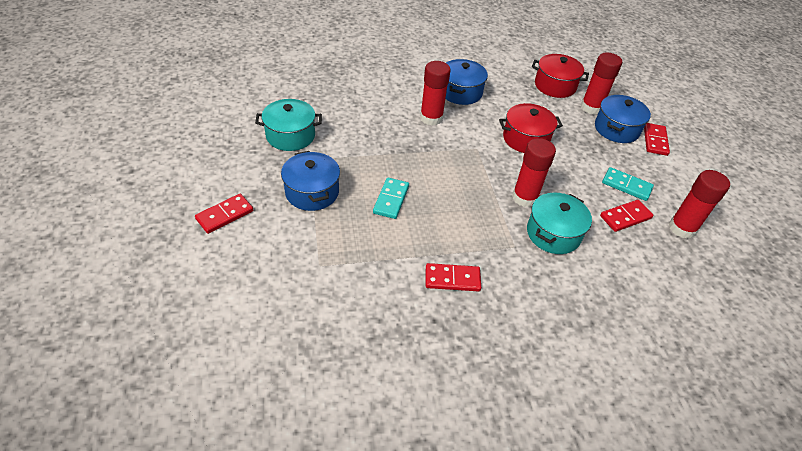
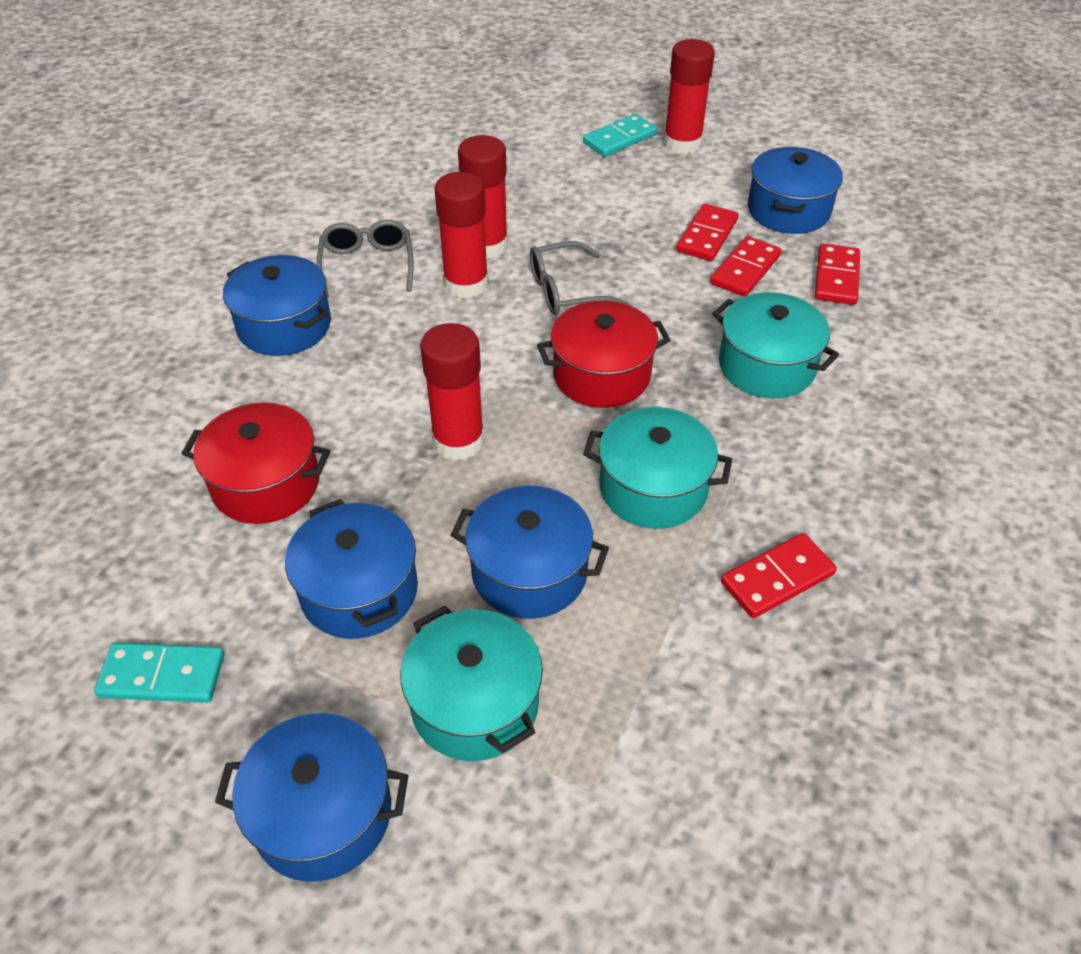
blue pot: [281,151,340,211] [445,59,488,105] [595,95,651,143] = 3 -> [215,713,409,882] [223,255,331,356] [285,499,418,639] [450,486,609,619] [748,147,843,234] = 5
grey glasses: none = 0 -> [317,220,414,298] [530,241,629,315] = 2
turquoise pot: [255,99,322,151] [527,193,592,254] = 2 -> [401,606,543,761] [583,407,732,529] [712,292,839,398] = 3

